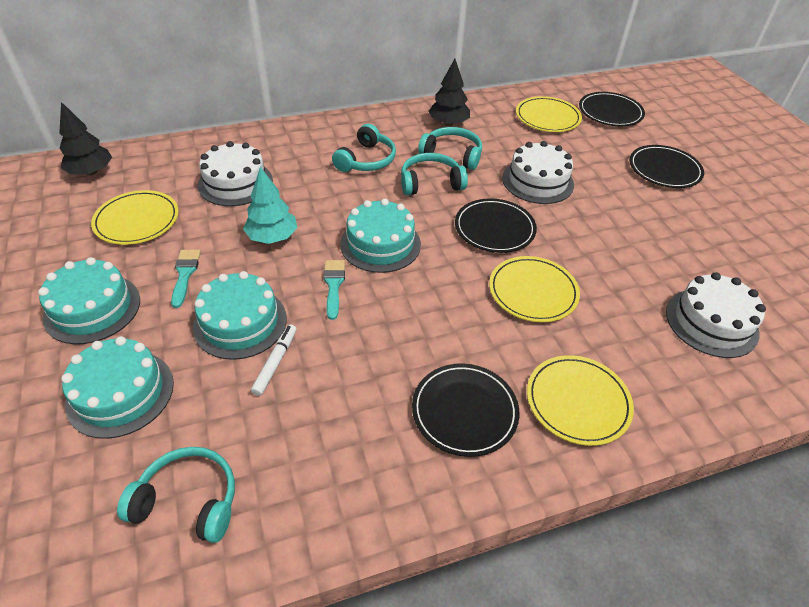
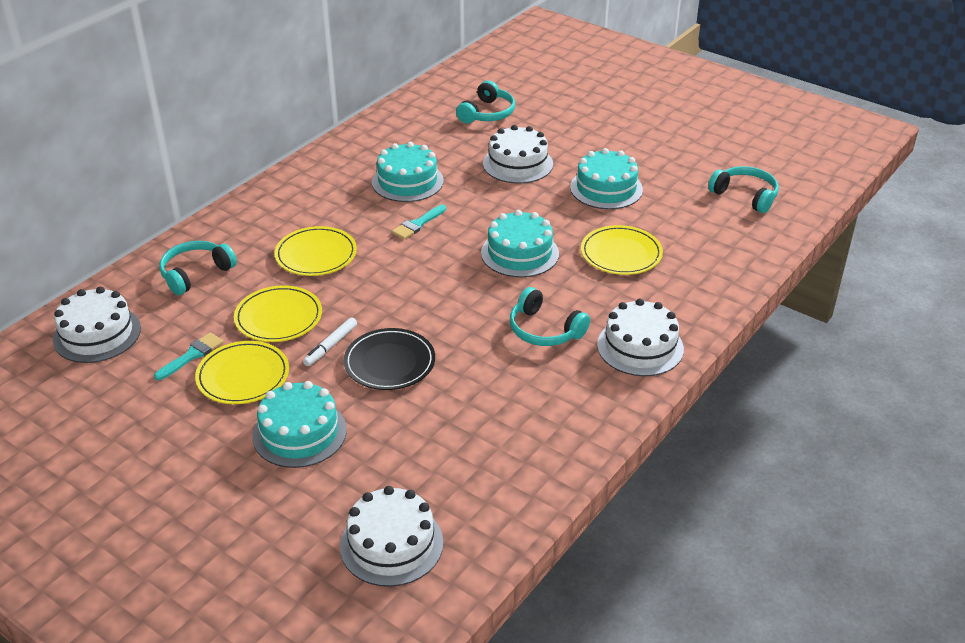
black plate: [412,363,519,457] [455,198,537,253] [579,92,645,126] [630,145,704,188] = 4 -> [344,328,435,390] = 1
black tree: [59,102,112,175] [428,59,470,126] = 2 -> none = 0
turquoise tree: [243,167,297,244] = 1 -> none = 0
white cake: [198,141,273,206] [502,141,574,204] [666,272,766,358] = 3 -> [53,287,141,363] [340,486,443,587] [483,125,553,183] [597,299,684,376] = 4

